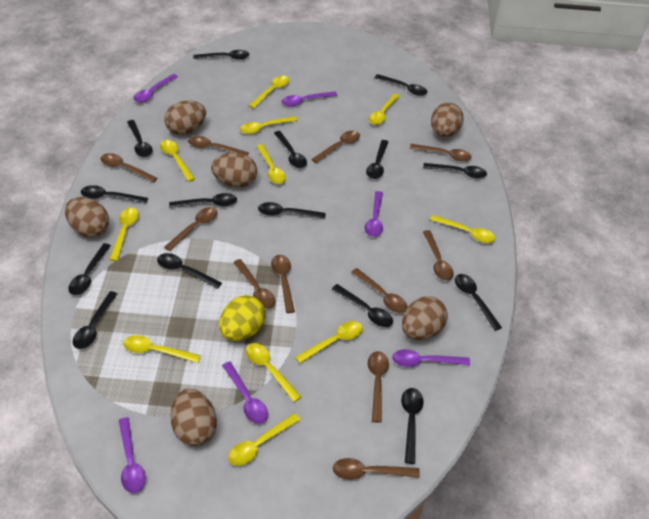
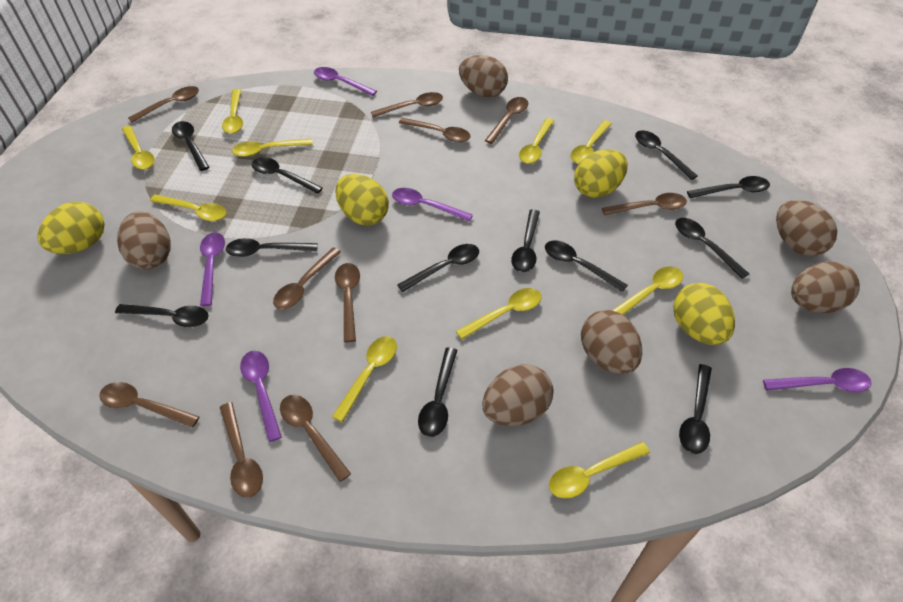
black spoon: [68,243,111,295] [73,291,117,349] [81,185,148,203] [127,120,152,157] [157,253,222,289] [169,193,237,208] [193,50,249,60] [258,202,326,219] [274,131,307,168] [332,284,393,327] [366,140,388,179] [375,74,427,96] [401,388,423,464] [423,163,487,178] [455,274,502,331] = 15 -> [115,304,209,327] [172,121,209,171] [226,238,318,257] [252,157,323,194] [397,244,479,292] [418,347,457,437] [511,209,540,272] [545,241,628,292] [635,130,697,180] [675,218,749,279] [679,364,712,454] [687,176,770,198] = 12
brown spoon: [101,153,157,183] [164,207,218,251] [188,136,249,156] [233,259,275,309] [271,255,295,313] [311,131,360,163] [333,458,420,480] [351,268,407,313] [368,351,389,423] [410,144,472,161] [423,230,454,281] = 11 -> [100,382,199,428] [128,86,199,122] [220,402,263,498] [273,247,341,309] [280,395,351,482] [335,263,360,342] [371,92,443,117] [399,118,471,142] [485,97,528,144] [602,193,687,215] = 10
purple spoon: [119,417,146,493] [134,74,178,103] [222,362,268,424] [281,91,338,106] [365,191,383,237] [392,349,470,367] = 6 -> [200,232,225,306] [240,351,282,442] [314,67,377,96] [392,188,473,222] [763,368,872,392] = 5
yellow egg: [219,295,266,341] = 1 -> [38,202,105,254] [335,174,389,226] [574,149,628,198] [673,283,735,345] = 4
yellow spoon: [109,208,139,261] [123,335,201,363] [160,140,195,182] [228,413,301,466] [240,116,298,134] [246,343,301,402] [248,76,289,108] [256,144,286,184] [295,321,363,364] [369,93,400,125] [430,215,496,243] = 11 -> [122,126,155,170] [150,194,226,221] [222,89,243,134] [232,138,313,157] [332,336,397,422] [456,288,542,340] [519,118,554,164] [549,442,650,498] [571,120,611,164] [612,267,683,315] = 10

